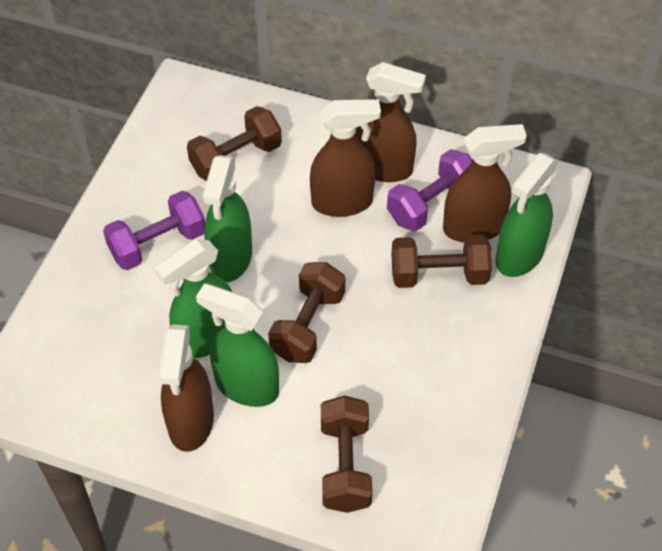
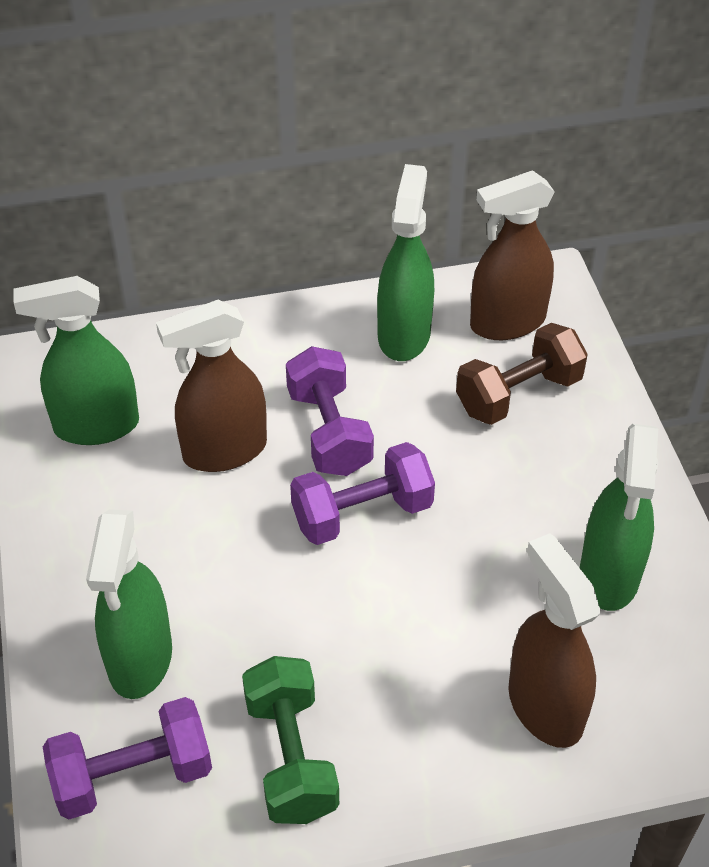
brown dumbbell: [187,106,282,181] [268,262,345,363] [321,395,373,513] [391,234,492,288] = 4 -> [456,323,588,425] = 1
brown spray bottle: [159,324,214,452] [310,99,381,217] [356,62,426,182] [443,124,527,242] = 4 -> [156,300,267,472] [470,170,555,340] [508,533,600,748] = 3
green dumbbell: none = 0 -> [242,656,339,824] = 1
purple dumbbell: [103,191,205,270] [387,149,472,231] = 2 -> [43,697,212,819] [286,346,374,476] [290,442,435,545] = 3

